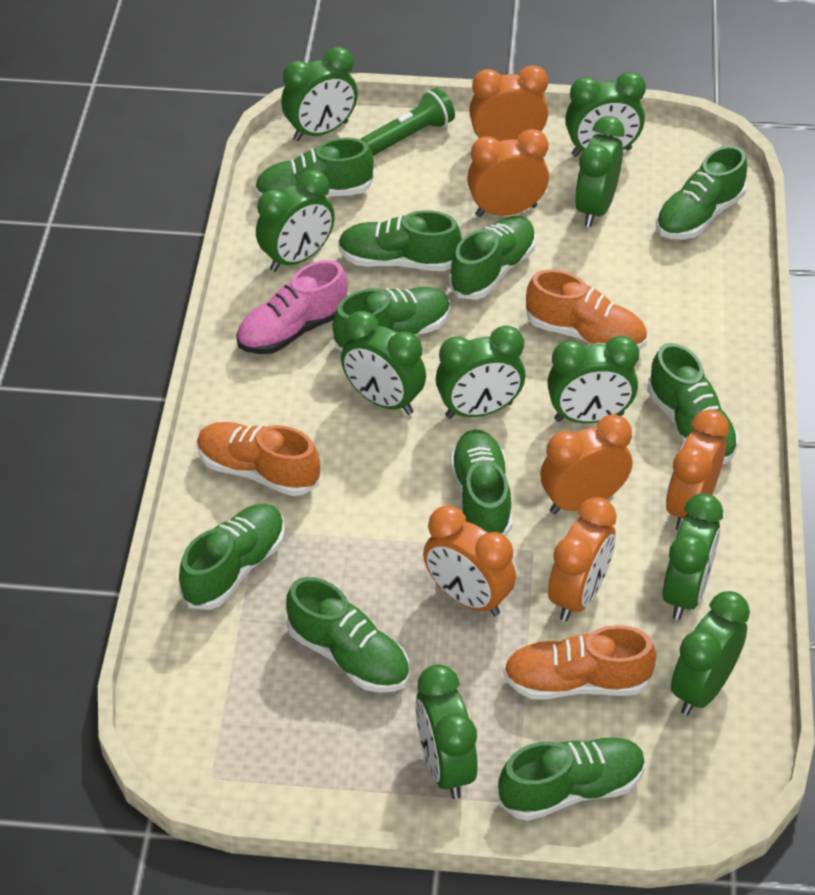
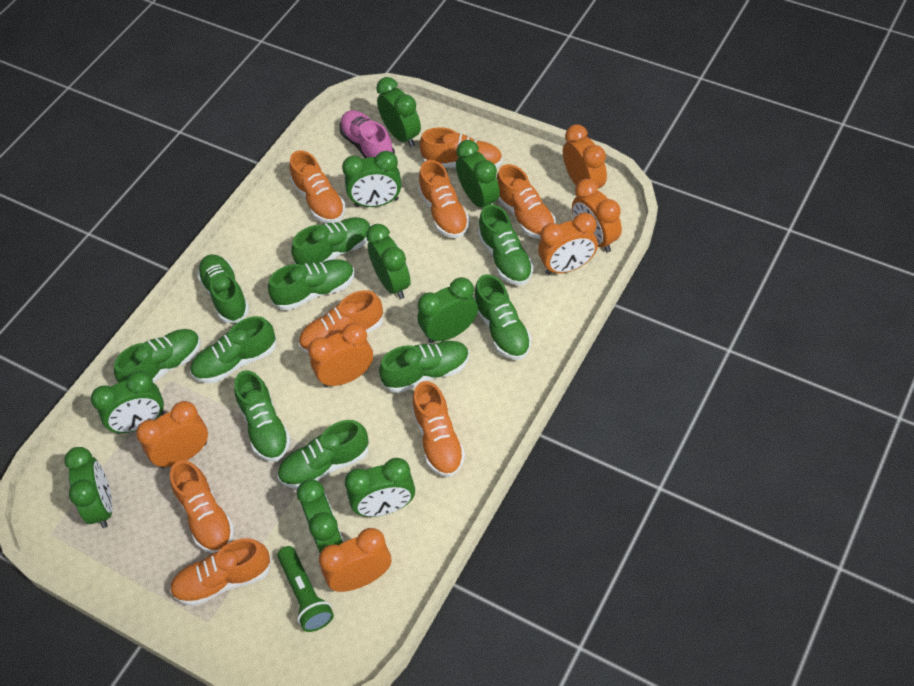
green clock: [256,170,335,272] [281,47,358,141] [341,311,426,415] [415,664,478,799] [436,325,525,419] [547,335,639,423] [565,72,646,157] [575,116,625,227] [663,493,723,620] [671,591,750,715] = 10 -> [64,447,112,528] [91,371,164,434] [297,479,344,553] [342,151,402,207] [345,458,415,517] [366,224,411,299] [376,77,421,147] [418,277,478,343] [456,140,500,208] = 9
orange shoe: [197,422,320,496] [503,625,656,700] [526,269,647,350] = 3 -> [170,460,235,553] [170,538,271,606] [289,151,345,223] [299,290,383,353] [412,381,465,477] [418,160,470,238] [420,127,503,168] [497,164,556,239] = 8

